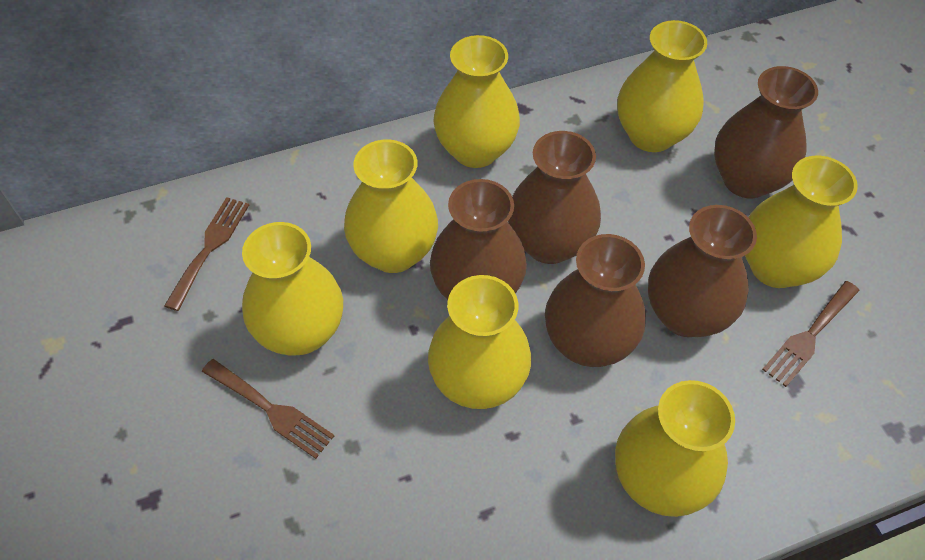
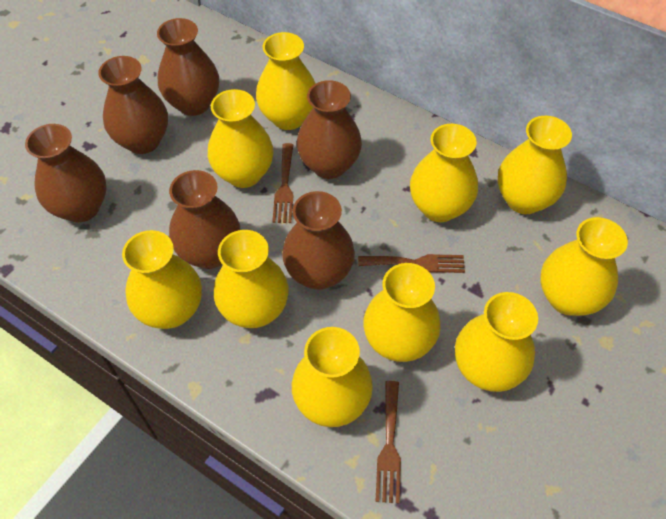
brown vase: [430,179,527,300] [508,131,601,264] [545,234,646,367] [648,205,757,337] [714,66,818,198] = 5 -> [25,124,107,222] [98,56,168,154] [157,18,219,116] [169,170,241,269] [282,191,355,290] [297,80,362,179] = 6
yellow vase: [242,222,343,356] [344,139,438,273] [428,275,531,409] [433,35,520,168] [615,380,735,517] [618,20,707,152] [745,156,858,288] = 7 -> [122,230,202,329] [208,89,274,188] [214,230,289,328] [256,32,316,130] [292,327,373,427] [363,263,441,362] [410,124,478,222] [455,292,538,392] [498,116,572,214] [541,217,628,316] = 10

